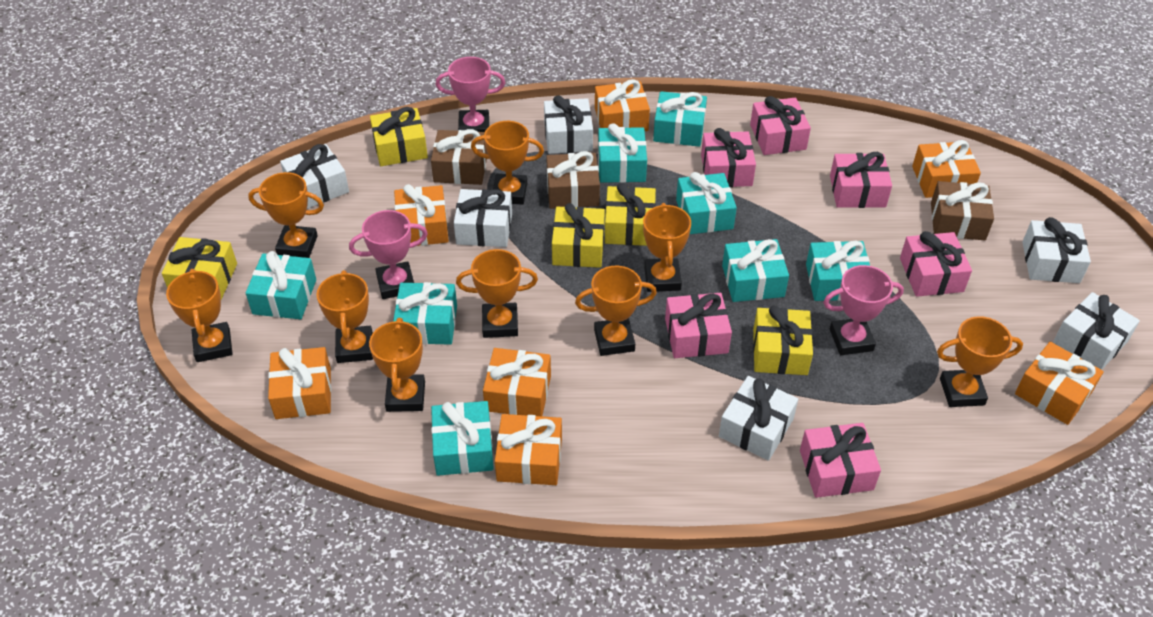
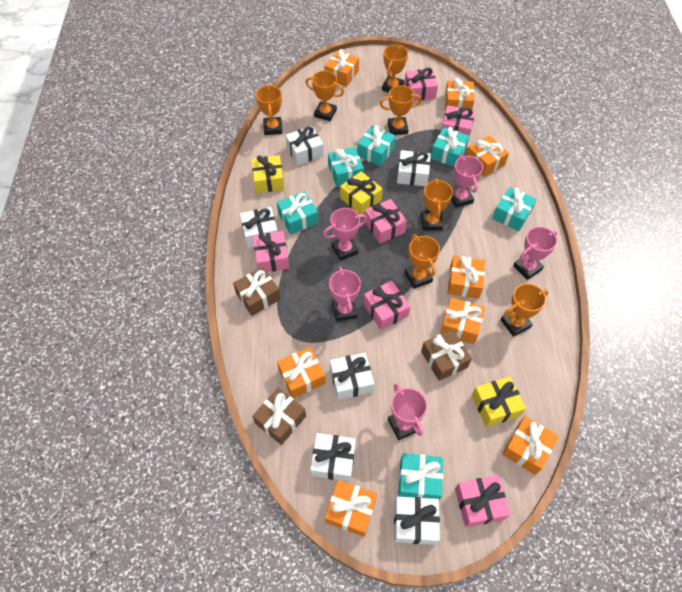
orange gift: [268,347,331,419] [394,184,449,246] [483,348,551,416] [495,414,562,485] [595,79,650,131] [912,140,981,198] [1015,342,1104,425] = 7 -> [277,347,326,398] [324,49,359,87] [325,480,377,537] [440,298,485,344] [445,78,475,112] [448,256,485,299] [466,135,509,177] [502,416,559,475] = 8
orange trophy: [166,269,233,362] [248,172,324,258] [316,270,373,363] [369,318,425,412] [456,249,538,338] [471,121,544,205] [575,266,657,356] [643,203,691,292] [937,316,1023,407] = 9 -> [256,85,282,135] [305,71,344,121] [380,86,422,135] [382,45,408,92] [405,234,440,289] [421,178,453,231] [500,283,549,337] = 7
pink trophy: [349,210,428,299] [436,57,505,132] [823,265,904,355] = 3 -> [323,208,367,261] [329,267,361,322] [388,384,427,440] [451,155,483,208] [513,226,557,280] = 5
turquoise gift: [246,251,316,319] [393,282,457,345] [431,401,494,476] [598,123,647,183] [653,91,707,147] [676,172,737,234] [722,239,789,302] [806,241,870,301] = 8 -> [277,191,319,235] [328,147,364,187] [357,126,396,166] [398,453,443,500] [431,127,469,167] [492,187,537,231] = 6
yellow gift: [162,237,237,299] [370,107,428,166] [552,203,605,268] [605,183,656,246] [753,305,813,375] = 5 -> [251,155,284,193] [340,171,383,214] [472,376,526,427] = 3

